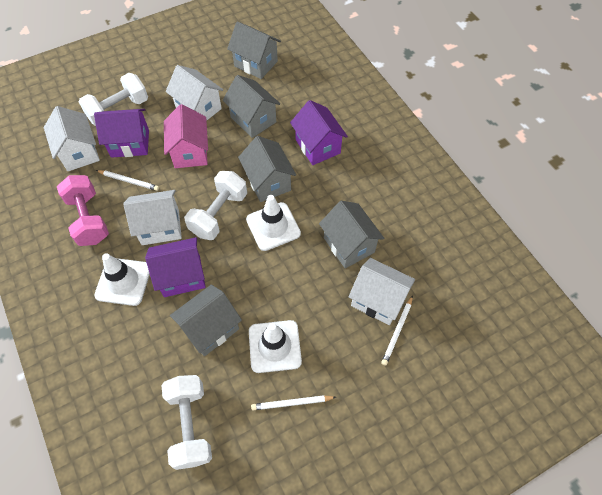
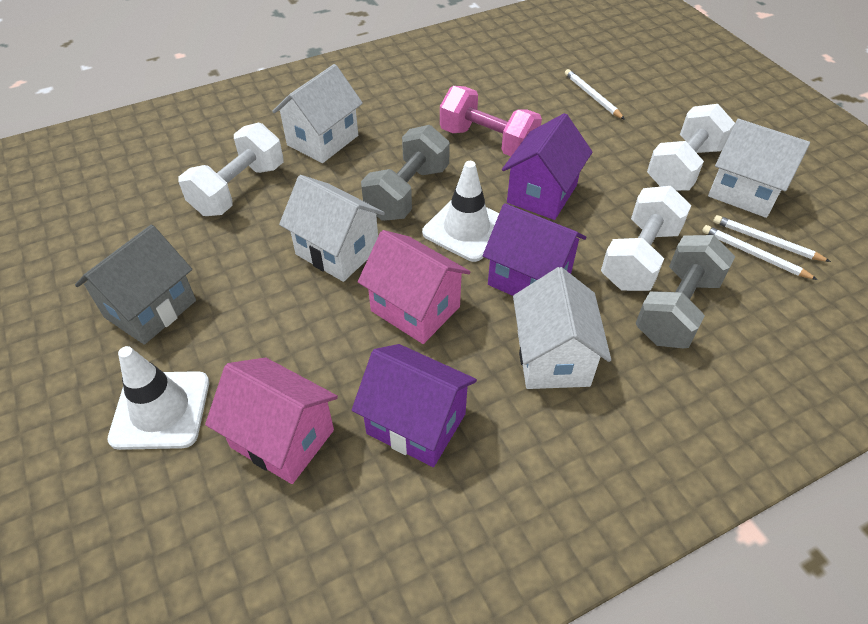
grey dumbbell: none = 0 -> [361,125,450,221] [635,235,735,348] = 2
grey house: [170,285,242,356] [223,75,280,138] [227,22,281,79] [238,136,296,202] [319,201,384,268] = 5 -> [75,225,196,345] = 1
pink house: [164,104,208,168] = 1 -> [205,357,338,484] [358,230,470,344] = 2
white traffic cone: [94,253,150,306] [246,195,301,251] [249,320,302,373] = 3 -> [107,346,209,450] [422,161,499,262] = 2

